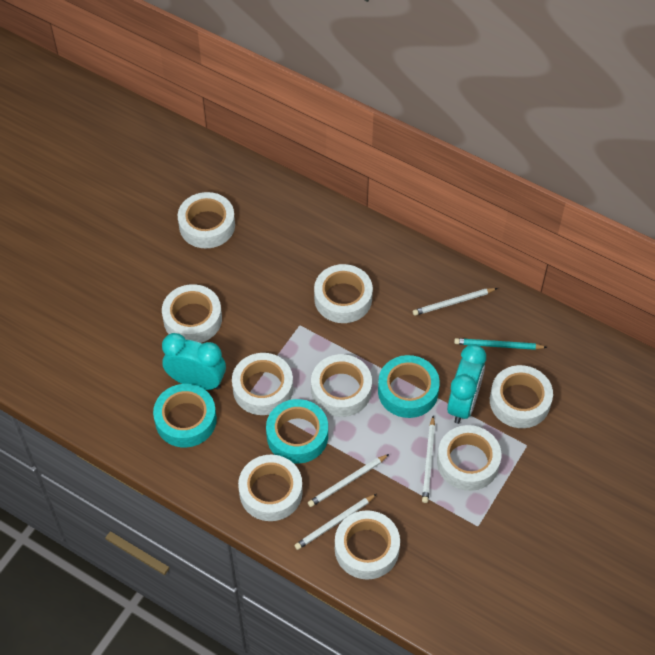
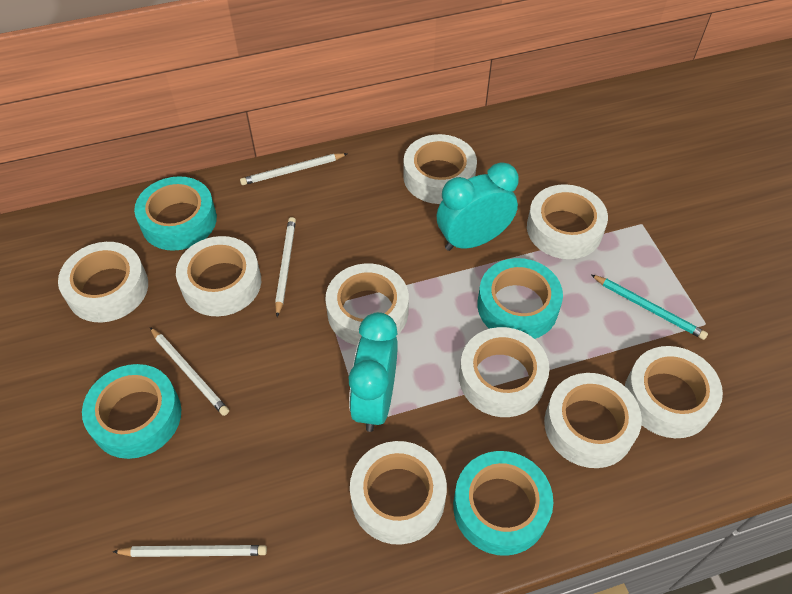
turquoise tape: [153,384,217,447] [266,399,328,464] [378,355,440,418] = 3 -> [82,364,181,459] [134,176,217,251] [453,451,553,556] [477,258,563,339] = 4

